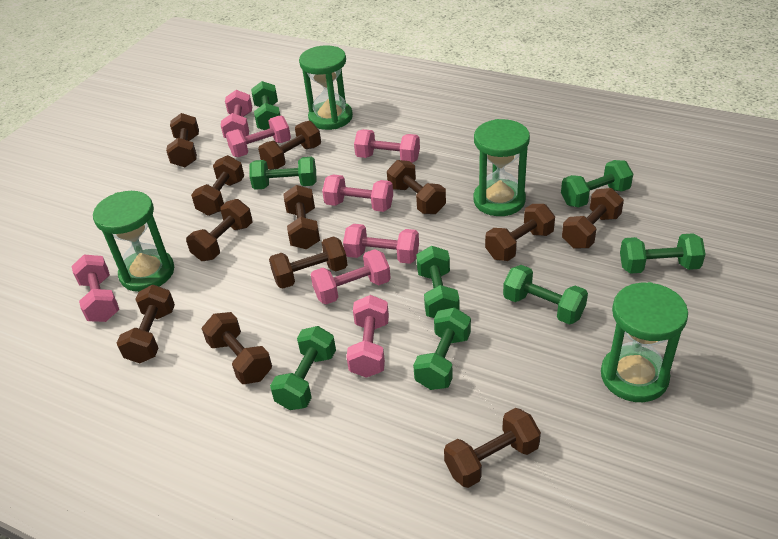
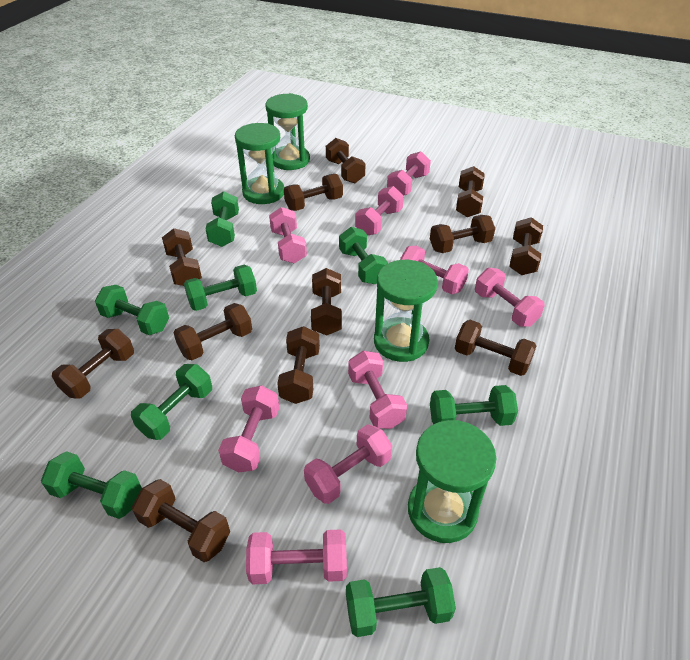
pink dumbbell: [72,255,119,322] [221,90,252,138] [226,116,291,157] [311,249,391,304] [322,174,393,212] [343,224,419,264] [346,295,389,378] [354,129,420,163] = 8 -> [218,385,279,473] [246,529,347,584] [269,207,307,264] [304,424,392,504] [348,351,407,429] [355,186,404,235] [387,152,431,195] [400,246,469,294] [475,268,545,327] = 9

